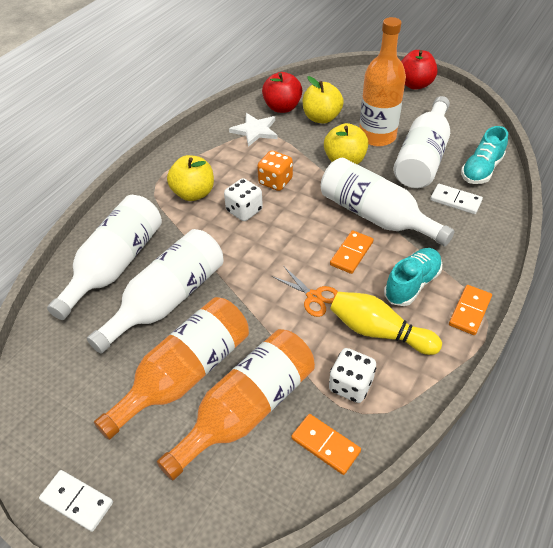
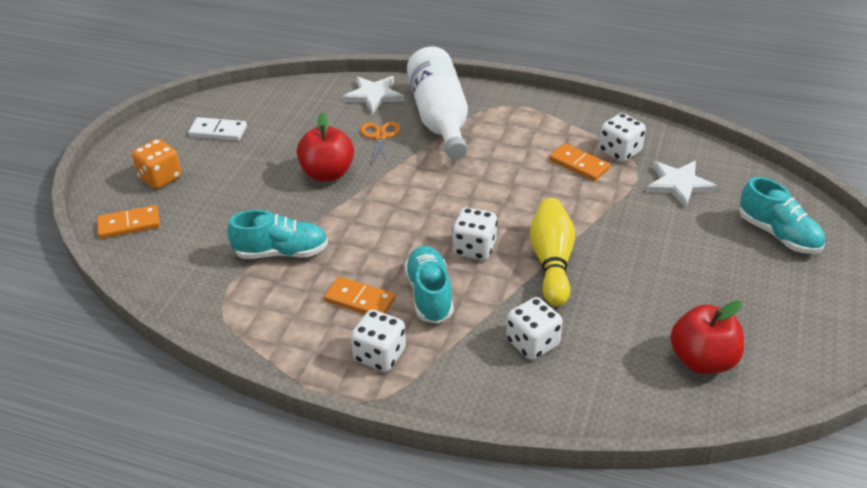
orange bottle: [94,297,249,440] [157,329,315,480] [359,17,406,146] = 3 -> none = 0
turquoise shoe: [384,248,442,306] [461,126,508,184] = 2 -> [227,210,328,259] [404,246,454,324] [739,177,825,254] = 3
white bottle: [47,195,162,320] [87,229,224,354] [321,158,454,246] [393,96,450,188] = 4 -> [407,46,468,160] = 1
white dice: [224,178,263,221] [329,348,376,403] = 2 -> [351,310,406,372] [452,207,498,260] [506,297,563,360] [599,113,646,162] = 4
white domino: [39,470,113,532] [430,184,483,214] = 2 -> [188,117,247,141] = 1
white star: [229,113,277,147] = 1 -> [342,76,404,114] [646,161,718,208] = 2
yellow apple: [167,155,214,201] [303,76,344,124] [324,123,368,164] = 3 -> none = 0

